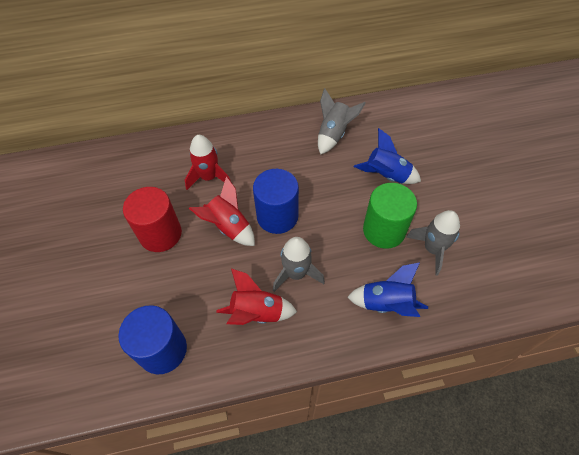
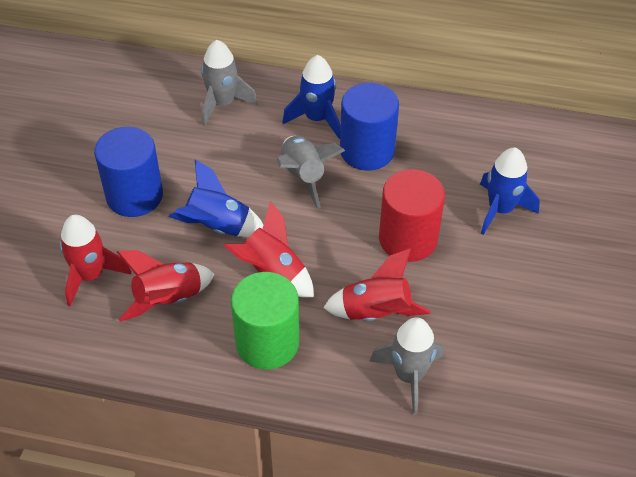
blue rocket: [347,262,428,317] [354,128,421,184] = 2 -> [169,159,263,237] [282,55,341,139] [480,148,540,235] = 3
red rocket: [185,135,230,190] [189,176,255,246] [216,268,297,325] = 3 -> [60,215,131,306] [117,250,214,322] [224,201,314,297] [323,249,430,321] = 4

